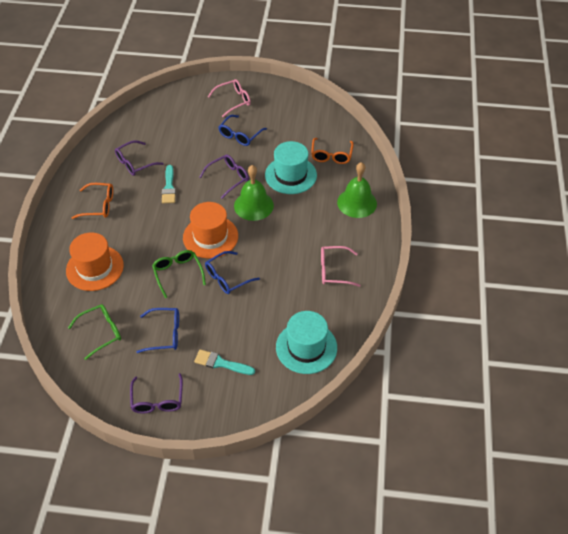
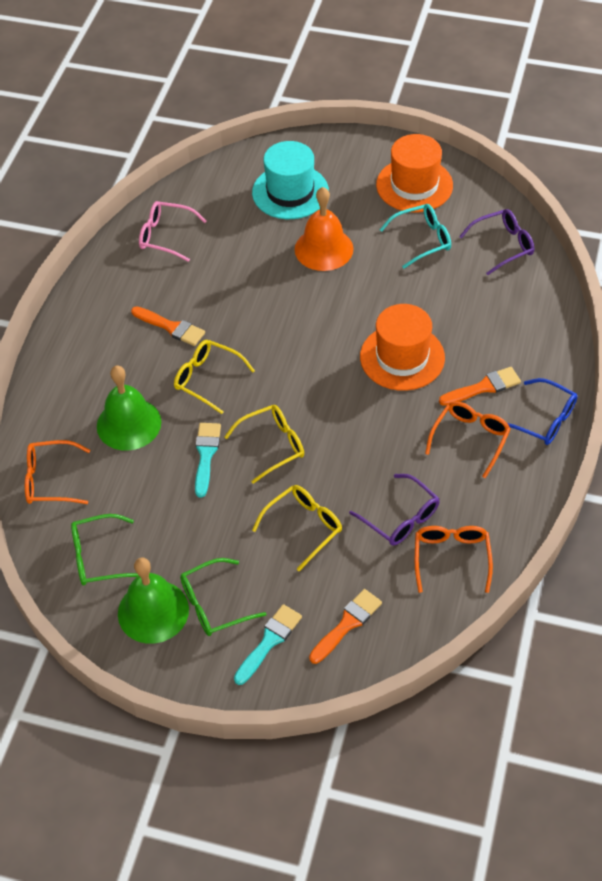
blue glasses: [136,308,179,353] [205,251,260,294] [219,115,267,146] = 3 -> [508,378,578,445] = 1
orange bell: none = 0 -> [295,187,354,271] = 1
orange brush: none = 0 -> [131,306,205,346] [309,589,382,664] [439,367,521,406] = 3
orange glasses: [72,183,113,219] [311,138,354,164] = 2 -> [25,440,90,504] [415,526,493,593] [425,401,511,478] = 3
pink glasses: [208,79,251,117] [321,246,361,287] = 2 -> [139,201,207,262] = 1
purple glasses: [115,140,164,176] [130,373,183,414] [200,155,249,199] = 3 -> [349,474,440,546] [459,209,534,275] = 2
turquoise glasses: none = 0 -> [380,204,451,269] = 1
turquoise hat: [265,141,317,194] [276,311,337,374] = 2 -> [252,141,329,219] = 1
yellow glasses: none = 0 -> [174,340,255,414] [225,405,304,484] [252,485,342,571] = 3

